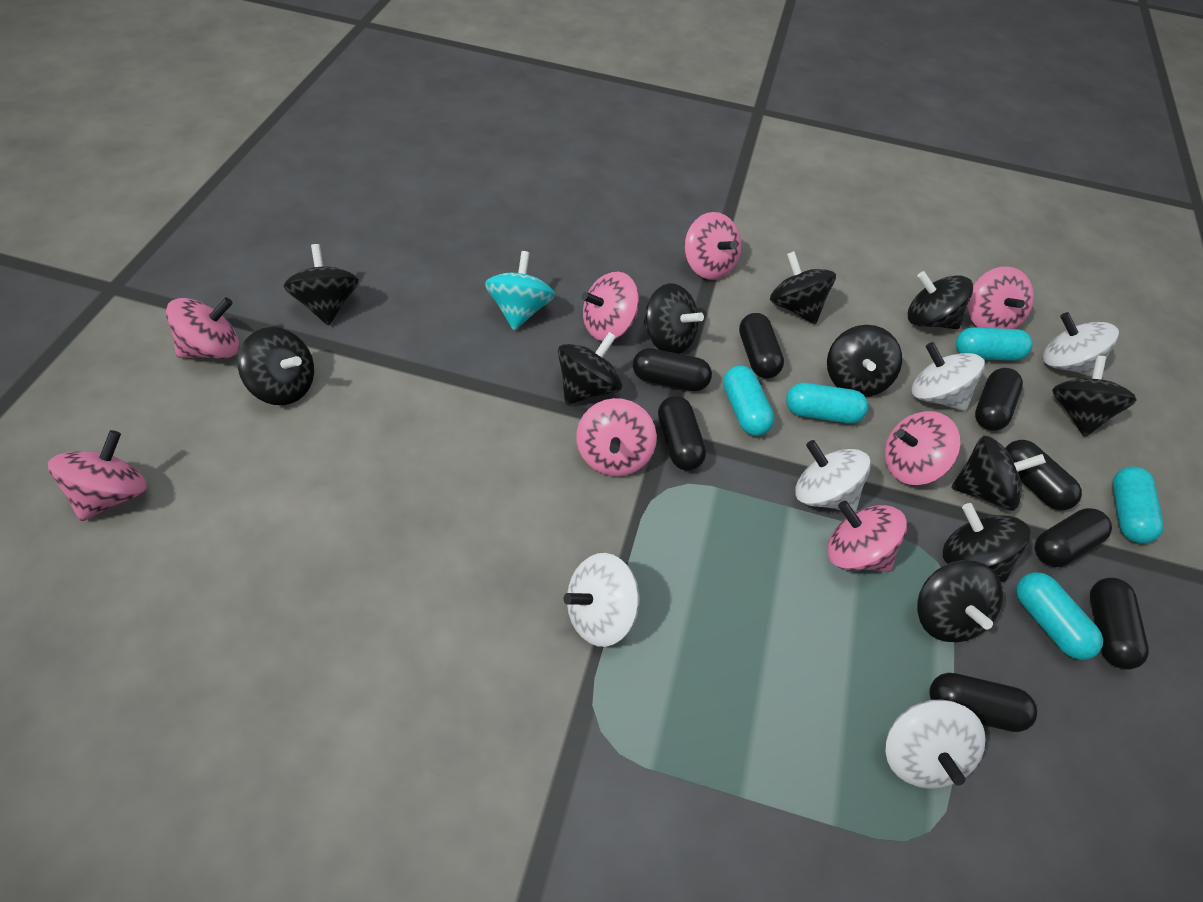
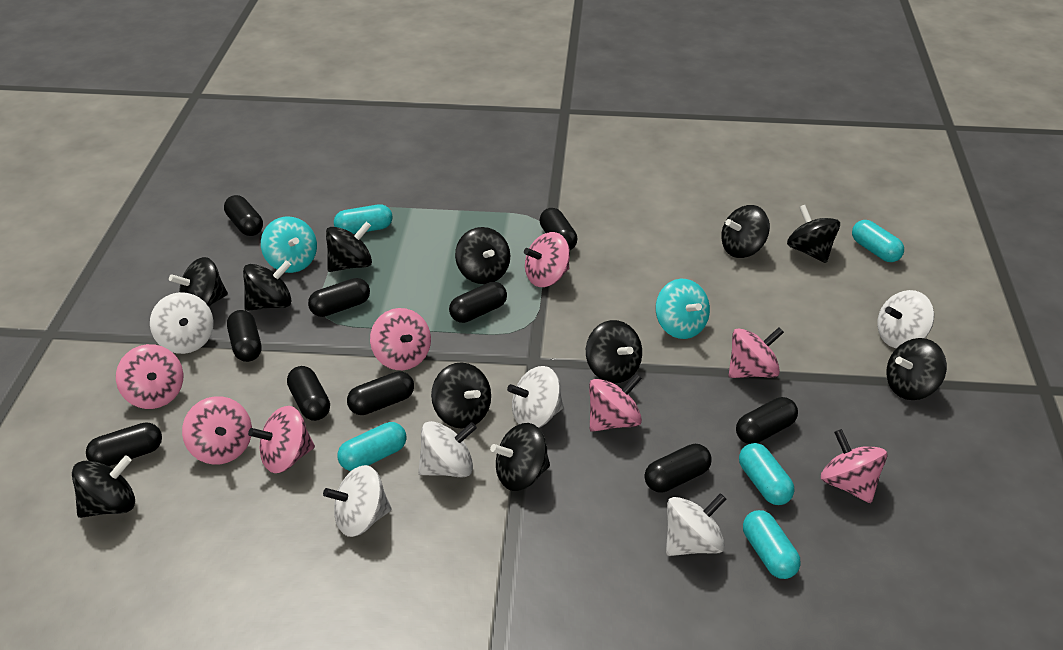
black capsule: [633,348,712,391] [658,396,706,471] [739,313,784,378] [929,673,1037,732] [975,368,1023,431] [1006,440,1082,510] [1035,508,1112,567] [1090,578,1149,669] = 8 -> [86,422,162,466] [224,195,263,236] [227,310,261,362] [287,366,330,421] [308,278,370,317] [347,371,414,415] [449,282,507,323] [539,208,578,250] [644,444,712,493] [736,397,798,444] = 10
turquoise spinning top: [485,251,555,330] = 1 -> [261,217,317,273] [656,279,710,339] = 2
white spinning top: [564,553,639,647] [795,440,871,512] [885,699,986,789] [912,342,985,411] [1043,312,1119,377] = 5 -> [150,292,214,354] [323,465,392,537] [418,421,477,477] [507,366,564,428] [666,493,726,556] [877,290,934,348] = 6

